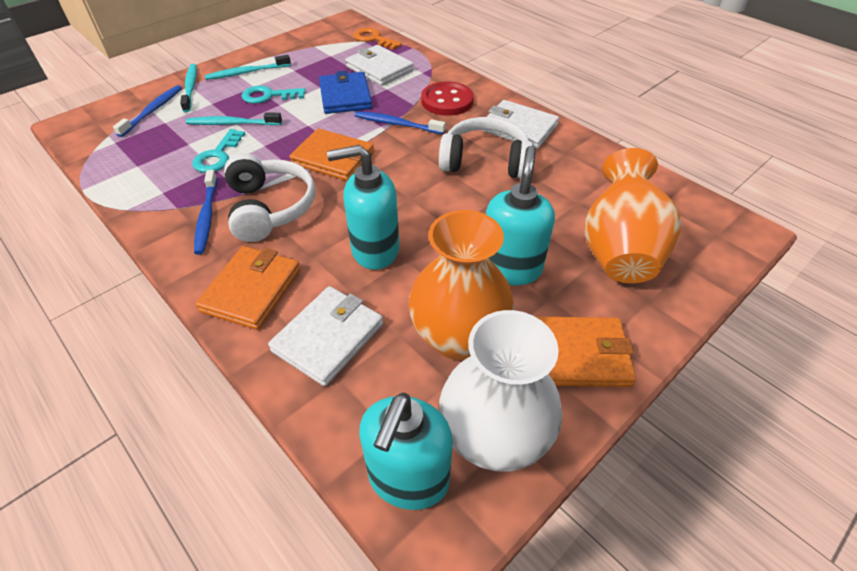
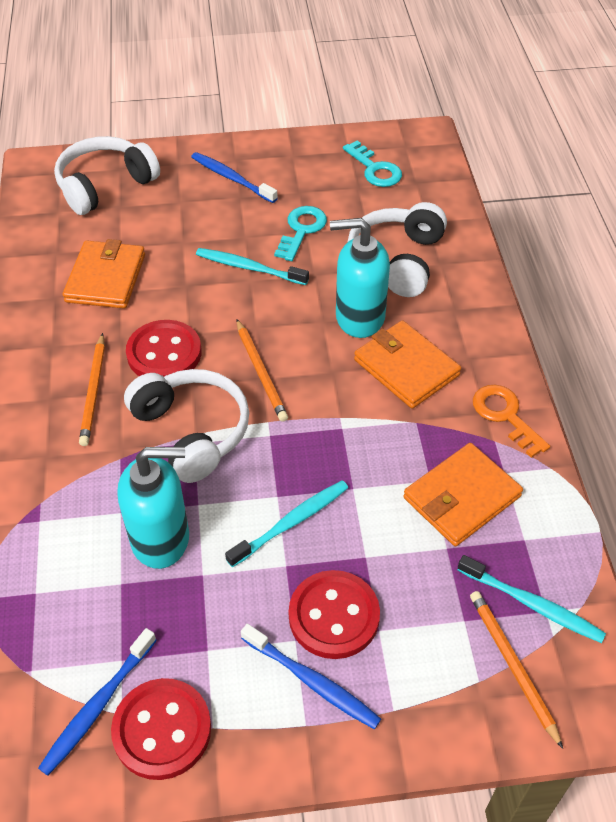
blue wallet: [319,71,372,114] = 1 -> none = 0
orange pencil: none = 0 -> [79,333,105,446] [237,319,288,422] [470,591,563,749] = 3
orange vase: [408,210,514,360] [584,148,682,283] = 2 -> none = 0
red button: [421,82,474,116] = 1 -> [111,678,211,780] [126,320,201,377] [289,570,380,659] = 3
turquoise soap dispenser: [327,145,399,270] [359,393,453,510] [486,146,555,286] = 3 -> [118,447,189,569] [330,218,390,338] = 2
white headphones: [224,153,315,242] [439,117,533,179] = 2 -> [54,136,160,215] [124,369,249,483] [348,202,447,297] = 3
white vase: [439,310,562,472] = 1 -> none = 0
white wallet: [268,286,383,386] [345,45,414,86] [482,100,559,149] = 3 -> none = 0

